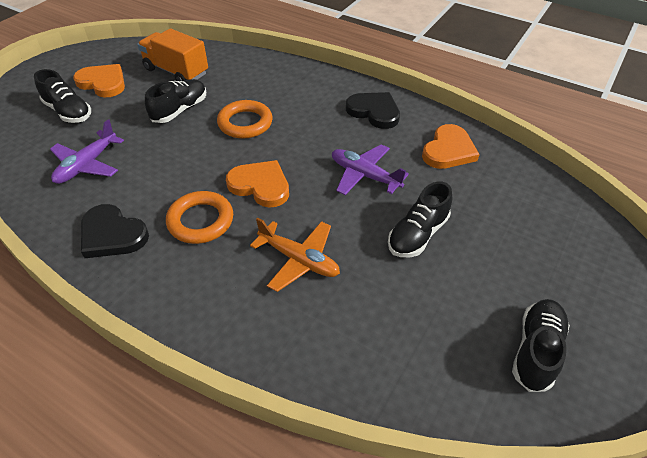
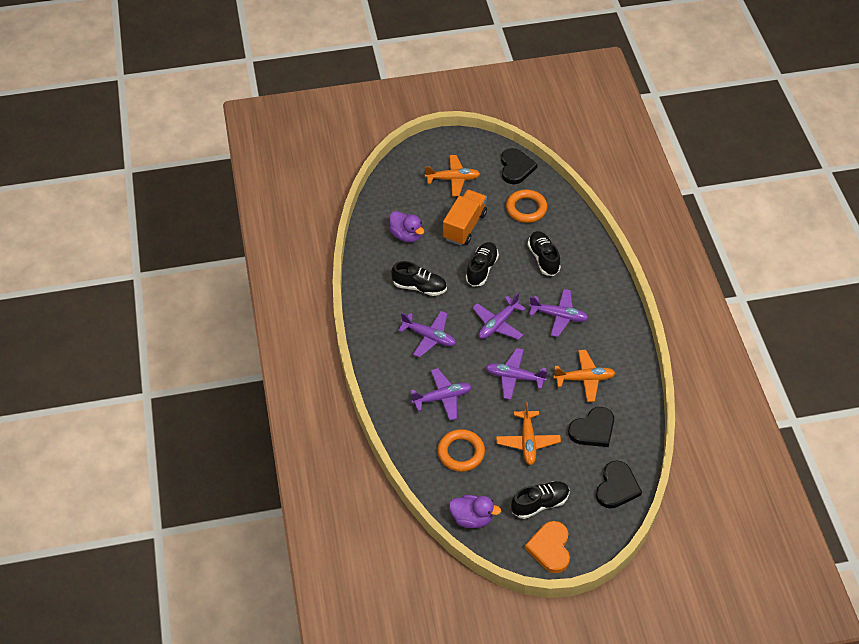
black heart: [81,204,149,258] [346,92,400,129] = 2 -> [501,148,537,184] [568,407,614,447] [596,460,642,509] = 3
orange heart: [73,64,125,97] [226,160,289,207] [422,124,480,169] = 3 -> [525,521,570,573] = 1
orange plane: [250,217,340,292] = 1 -> [425,155,480,196] [496,402,561,465] [553,350,615,402] = 3
purple duck: none = 0 -> [389,211,424,242] [449,495,501,528] = 2
purple plane: [50,119,124,184] [332,144,409,195] = 2 -> [398,311,456,358] [411,368,472,421] [472,293,526,340] [485,348,548,400] [529,289,588,337] = 5

